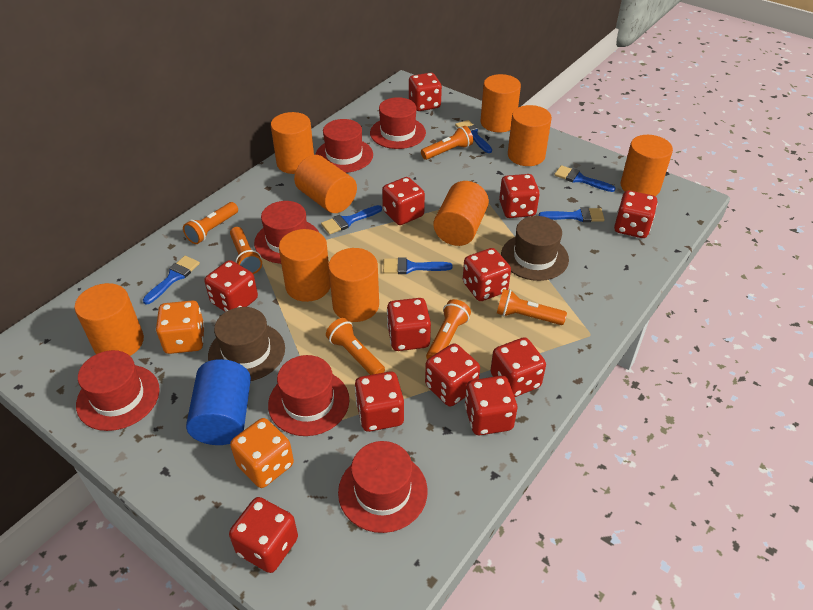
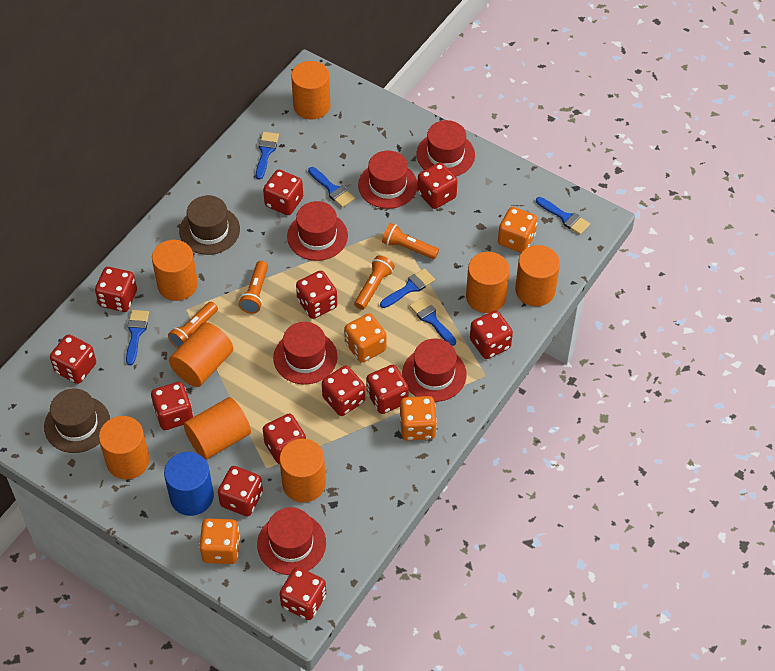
orange cylinder: [75,283,144,356] [271,112,314,174] [279,229,331,302] [294,155,357,213] [328,248,379,322] [433,181,489,246] [481,74,521,132] [508,105,552,166] [620,135,673,196] = 9 -> [99,416,150,479] [152,240,198,301] [169,322,233,387] [184,397,251,460] [280,439,326,502] [291,61,330,119] [466,252,509,313] [515,245,560,306] = 8
orange dice: [156,301,205,354] [230,418,294,488] = 2 -> [199,518,240,564] [344,313,387,363] [400,396,437,441] [498,207,538,253] = 4
orange flashlight: [183,202,238,244] [230,227,262,274] [326,318,385,375] [421,126,473,160] [426,299,471,360] [497,289,567,325] = 6 -> [168,302,218,348] [239,261,268,314] [354,255,395,310] [382,223,439,259] = 4

